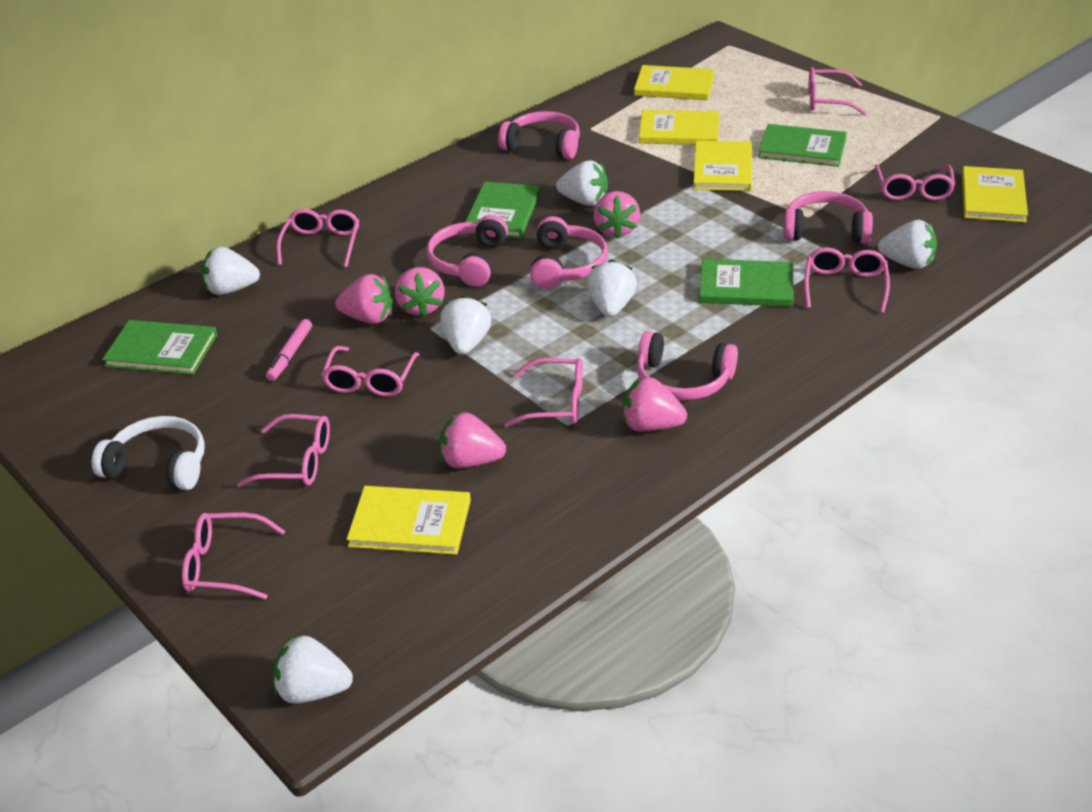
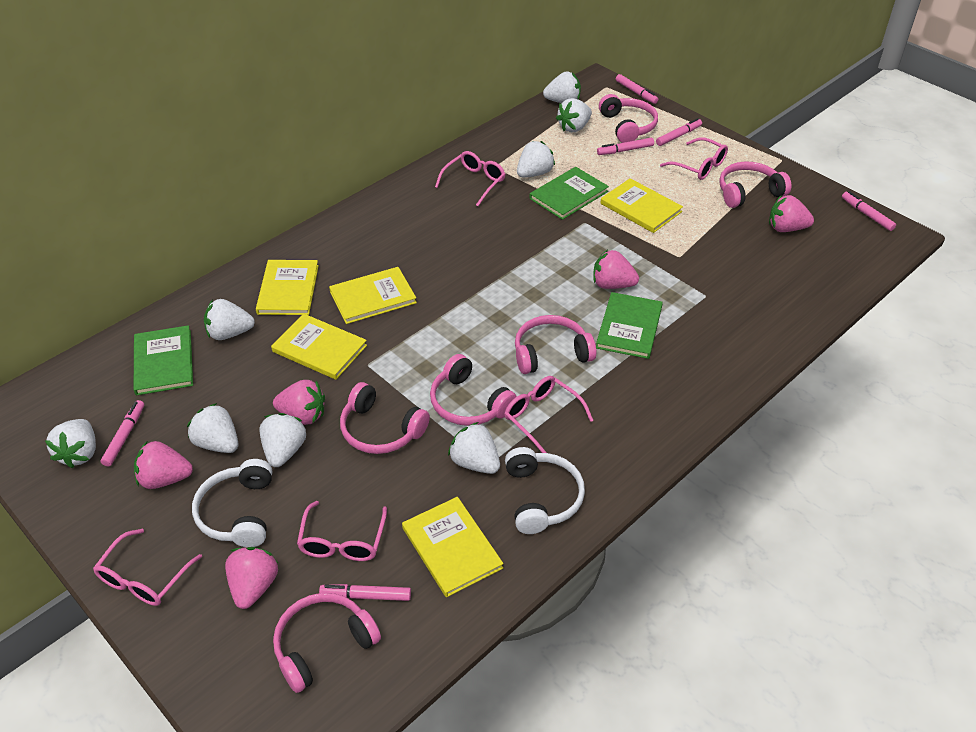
green book: [102,320,217,375] [465,182,540,238] [699,259,793,307] [758,124,847,167] = 4 -> [134,325,193,395] [530,167,609,220] [596,292,663,359] = 3
pink glasses: [182,513,285,599] [237,414,330,487] [277,209,359,267] [321,346,420,397] [504,358,583,427] [804,247,890,313] [809,67,867,115] [875,164,955,200] = 8 -> [93,529,202,606] [297,501,387,561] [435,151,505,206] [504,376,594,453] [660,137,728,180] = 5
pink headphones: [427,215,508,287] [498,111,580,160] [530,216,608,289] [637,331,738,401] [784,191,873,244] = 5 -> [273,593,381,693] [340,382,430,454] [430,354,517,426] [515,315,596,374] [599,94,658,143] [719,161,791,208] = 6
pink marker: [266,319,312,381] = 1 -> [101,400,144,466] [319,584,411,601] [597,138,654,155] [616,74,658,104] [656,118,702,146] [842,191,896,231] = 6
white headphones: [92,416,205,490] = 1 -> [192,459,272,547] [505,447,585,534] = 2
white strawberry: [201,247,260,295] [273,635,353,704] [440,295,491,355] [556,160,608,206] [587,259,637,317] [878,220,937,269] = 6 -> [45,419,96,469] [187,403,238,453] [204,299,255,340] [260,413,306,467] [448,422,500,474] [517,141,555,177] [543,71,581,103] [556,98,592,132] = 8

